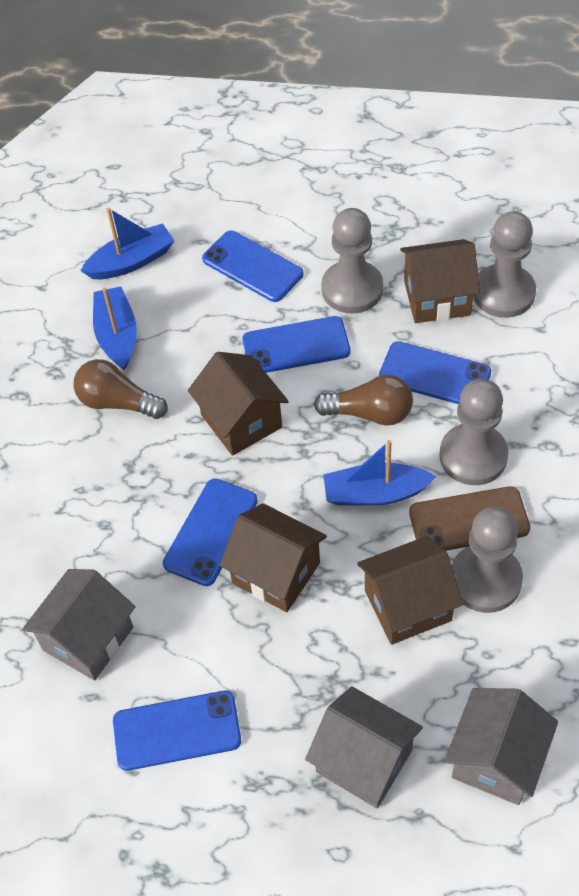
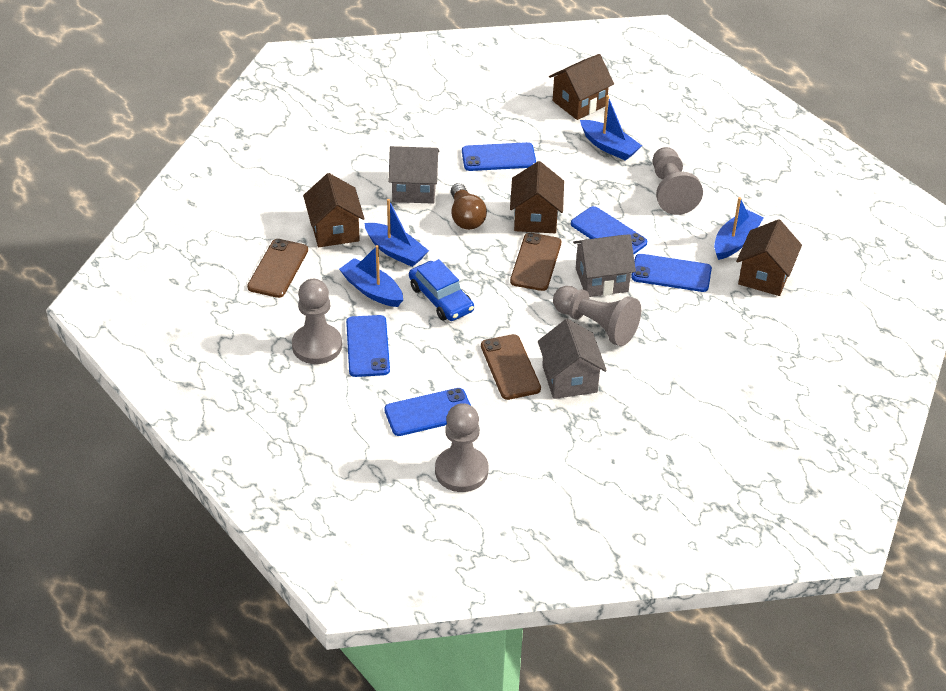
blue boat: [81,208,175,279] [93,286,137,371] [323,440,436,506] = 3 -> [339,245,403,307] [364,199,429,267] [580,95,642,161] [714,197,764,260] = 4
blue car: none = 0 -> [409,259,474,321] = 1
brown light bulb: [74,359,167,419] [314,375,413,426] = 2 -> [451,183,487,230] = 1
brown phone: [409,486,530,551] = 1 -> [247,239,308,298] [481,334,541,400] [510,233,561,291] = 3

